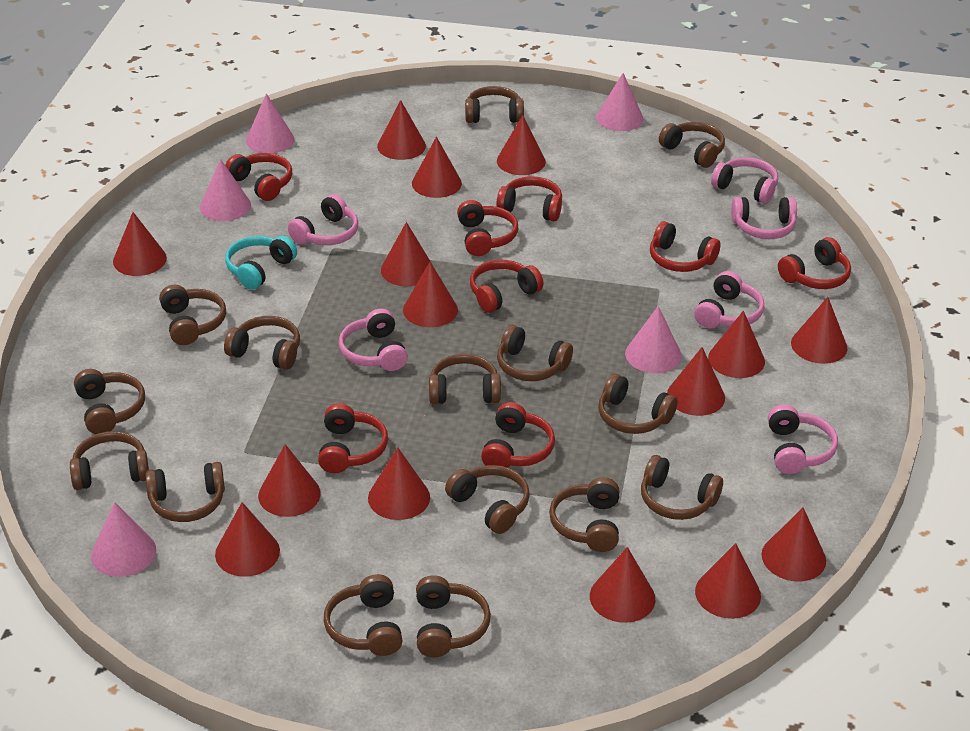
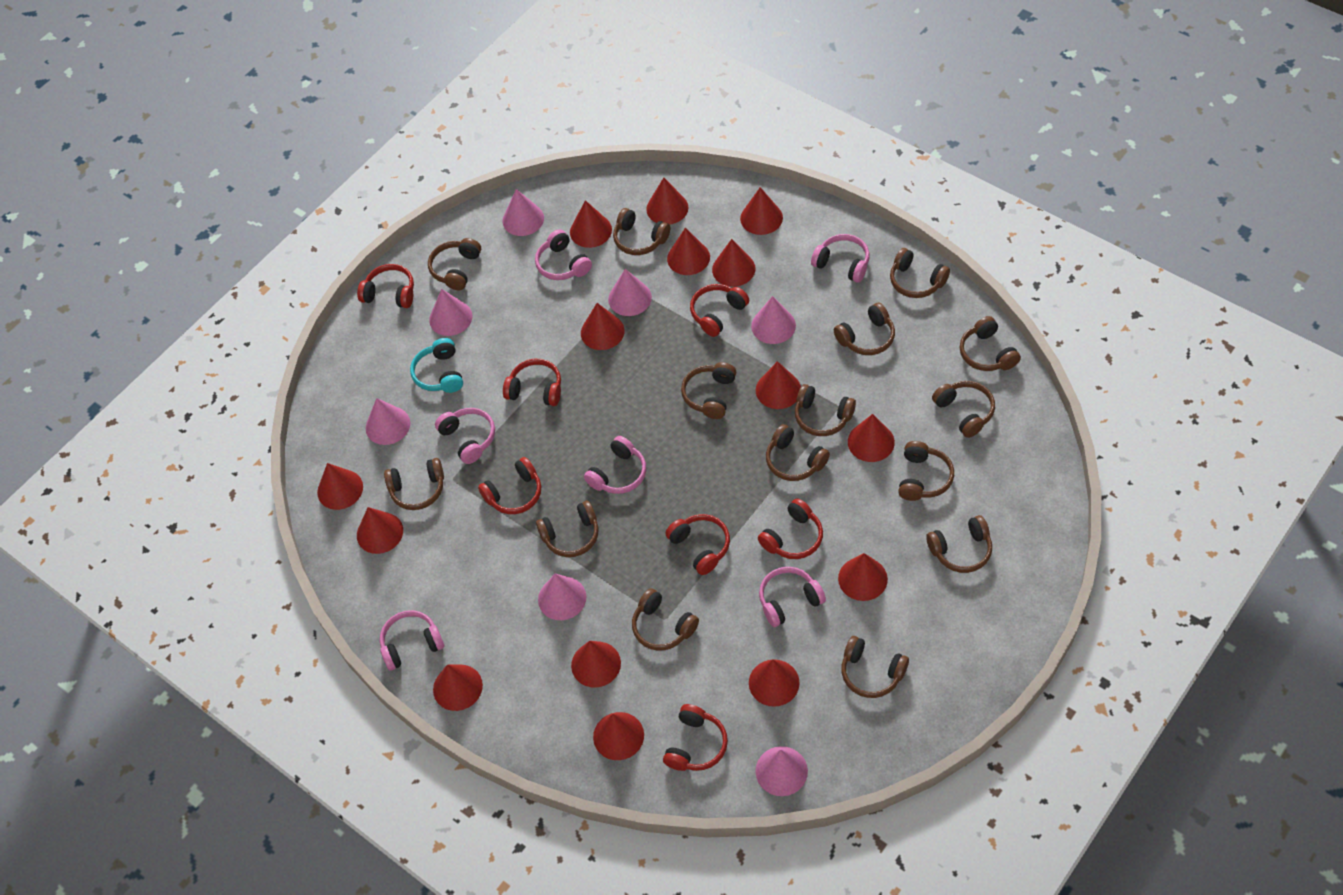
pink cone: [91,502,156,577] [200,159,251,221] [246,94,294,153] [596,73,643,131] [625,306,682,373] = 5 -> [366,398,410,445] [429,289,472,336] [502,189,544,236] [538,574,586,620] [608,269,652,316] [751,296,796,344] [755,746,808,796] = 7
red headphones: [225,153,292,201] [318,403,388,473] [457,200,518,256] [470,259,543,313] [481,402,555,468] [496,176,562,222] [650,221,720,272] [778,237,851,289] = 8 -> [357,264,414,308] [478,457,541,514] [503,359,561,406] [663,704,728,771] [665,514,730,575] [690,284,749,337] [758,498,823,559] = 7

